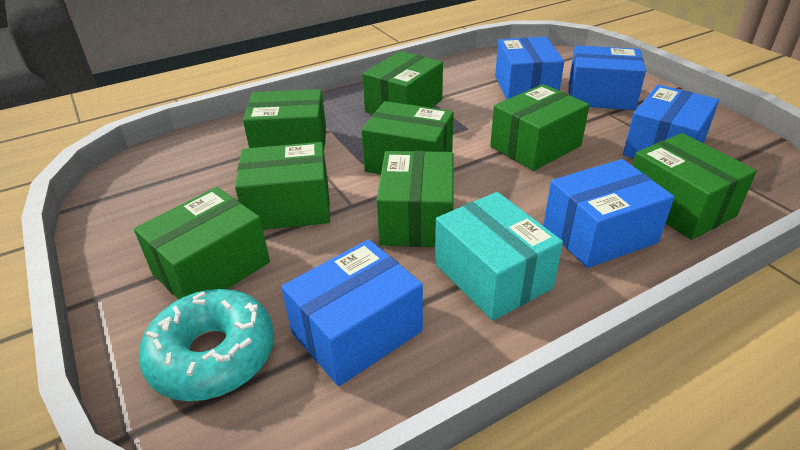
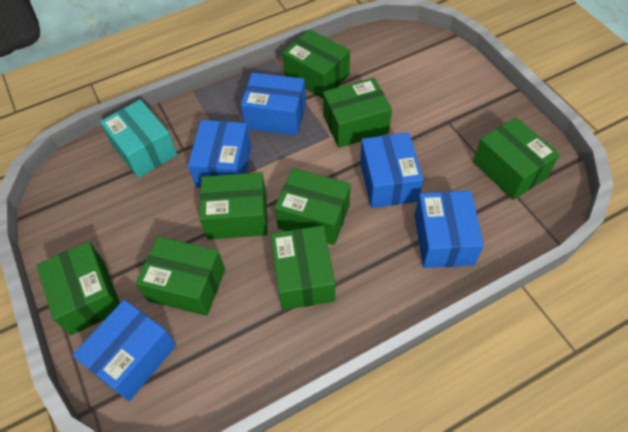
turquoise donut: [139,289,274,401] = 1 -> none = 0

